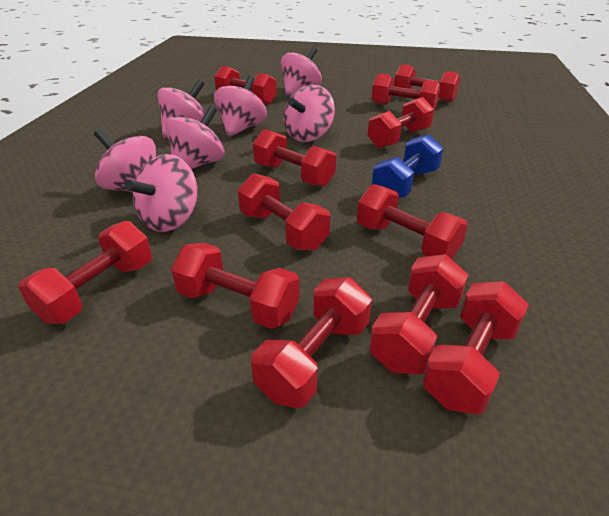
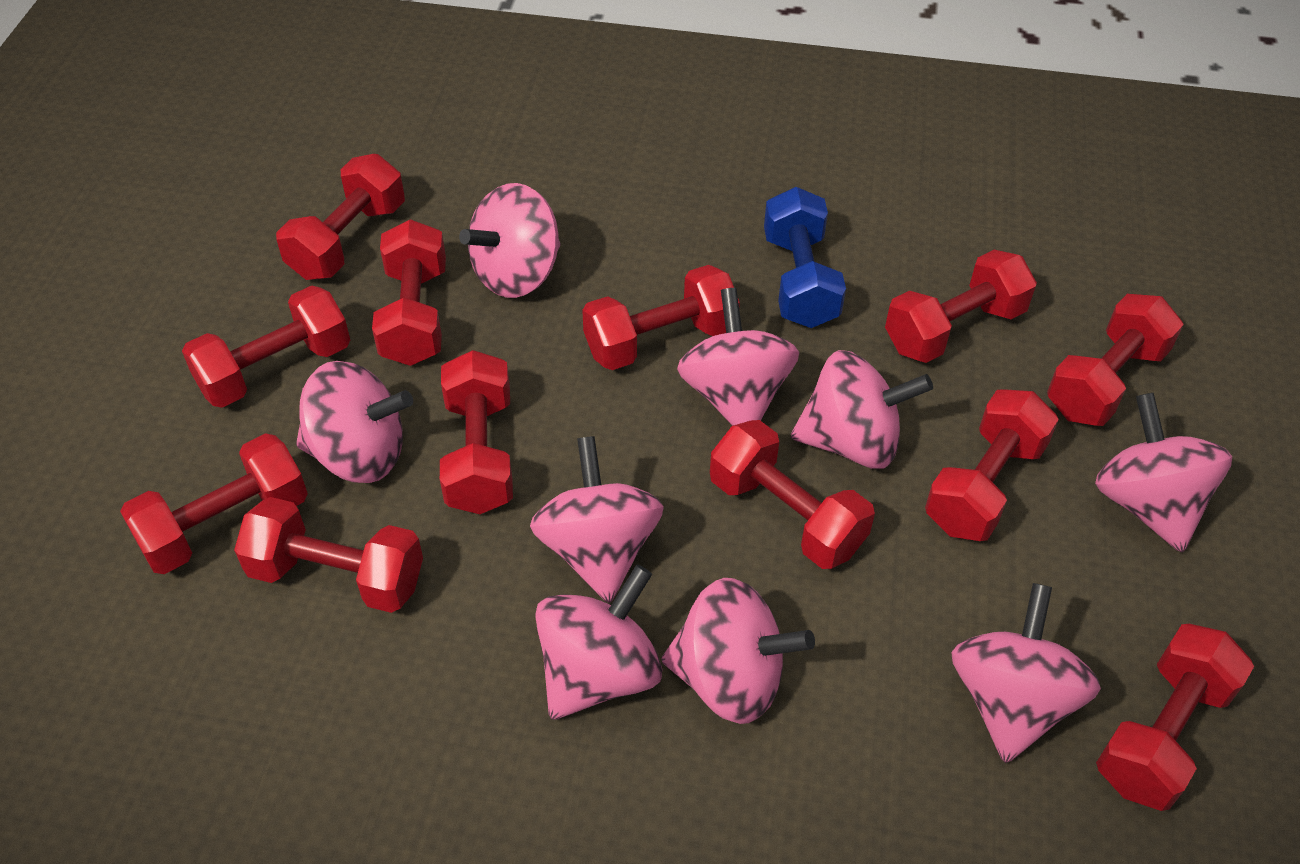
pink spinning top: [94,129,156,192] [125,154,197,232] [158,79,205,139] [165,105,224,169] [214,76,267,137] [281,47,322,96] [283,85,335,142] = 7 -> [296,361,413,483] [459,183,561,298] [530,436,664,603] [536,564,662,720] [662,578,815,724] [677,288,799,426] [791,350,933,469] [951,583,1101,763] [1095,393,1232,552] = 9

